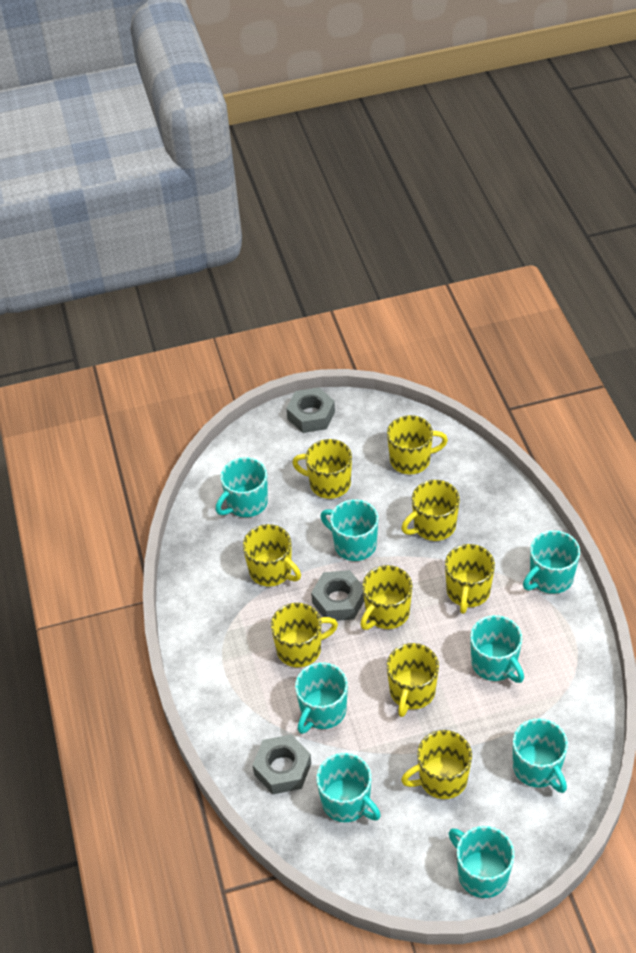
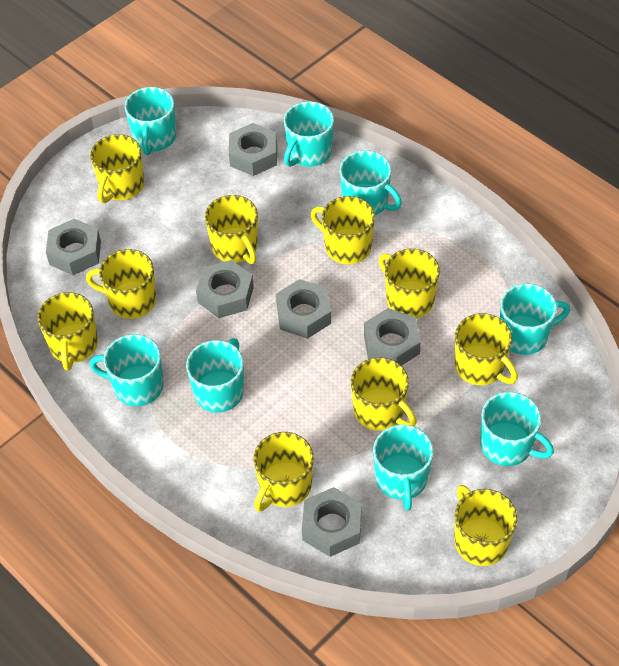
grey nut: [253,734,312,794] [286,387,335,433] [311,570,364,621] = 3 -> [46,218,101,275] [196,260,254,318] [229,123,277,176] [276,279,331,339] [302,487,362,557] [364,308,421,366] = 6
yellow mug: [243,524,301,587] [271,603,338,667] [292,439,352,499] [360,565,413,630] [387,415,448,475] [387,643,439,717] [401,730,472,799] [402,480,460,541] [445,544,495,614] = 9 -> [38,292,98,371] [86,249,156,319] [90,134,144,203] [205,195,258,264] [253,432,314,512] [311,196,375,264] [351,357,417,431] [379,249,440,318] [455,313,518,385] [455,485,517,566] = 10

